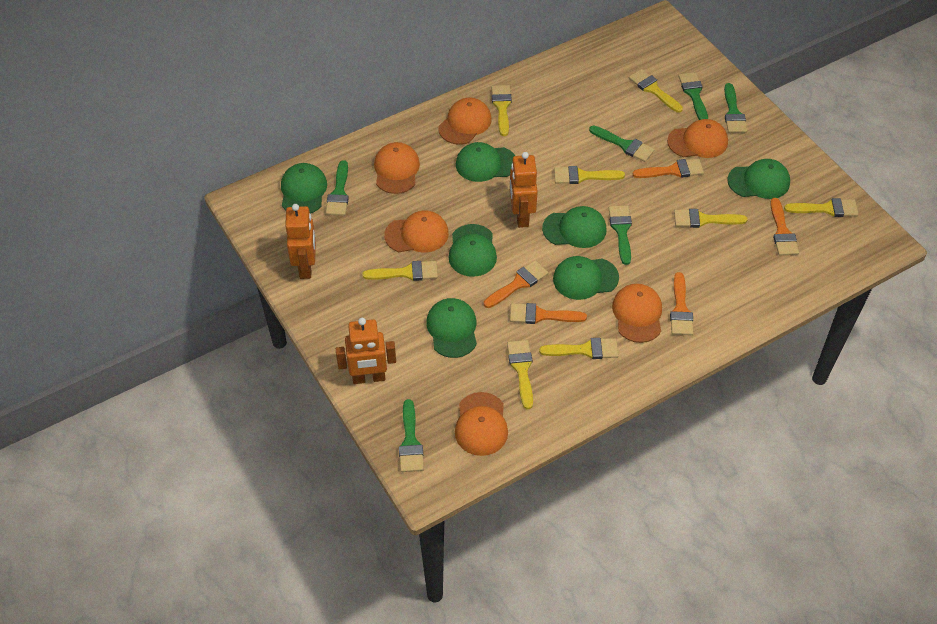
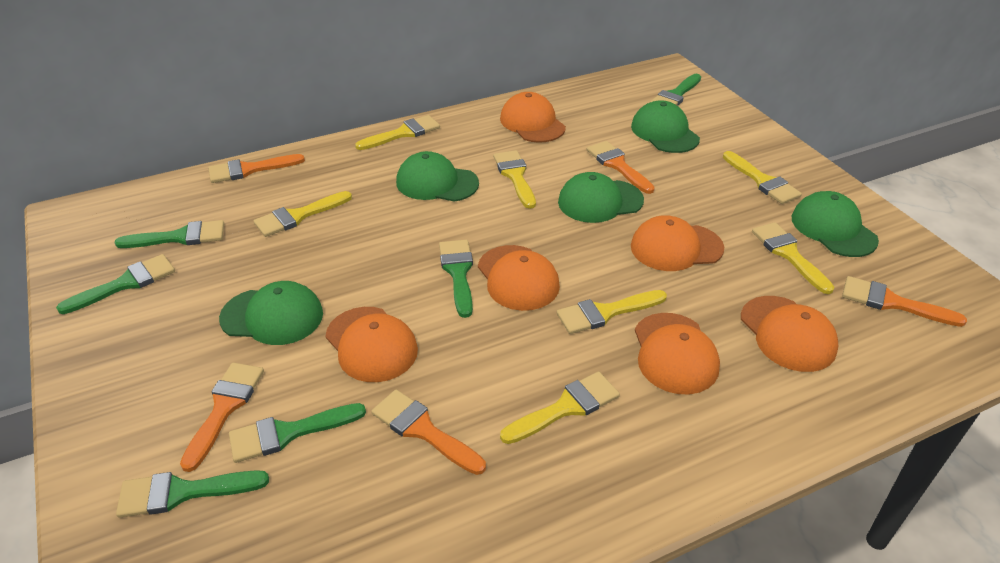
green cap: [281,163,327,214] [426,298,477,358] [448,224,497,277] [456,142,515,182] [542,206,606,248] [553,256,619,300] [727,159,790,199] = 7 -> [219,281,323,345] [396,151,479,202] [558,172,644,223] [631,100,700,153] [792,191,879,257] = 5
orange robot: [285,204,316,279] [336,318,396,384] [510,152,538,228] = 3 -> none = 0
yellow brush: [362,261,438,281] [491,85,512,136] [507,340,533,409] [539,338,619,359] [554,166,625,184] [629,69,683,113] [674,209,748,228] [784,198,859,217] = 8 -> [254,191,352,237] [355,115,440,150] [493,150,536,209] [500,372,620,444] [556,290,667,334] [723,151,802,204] [752,222,834,294] = 7

